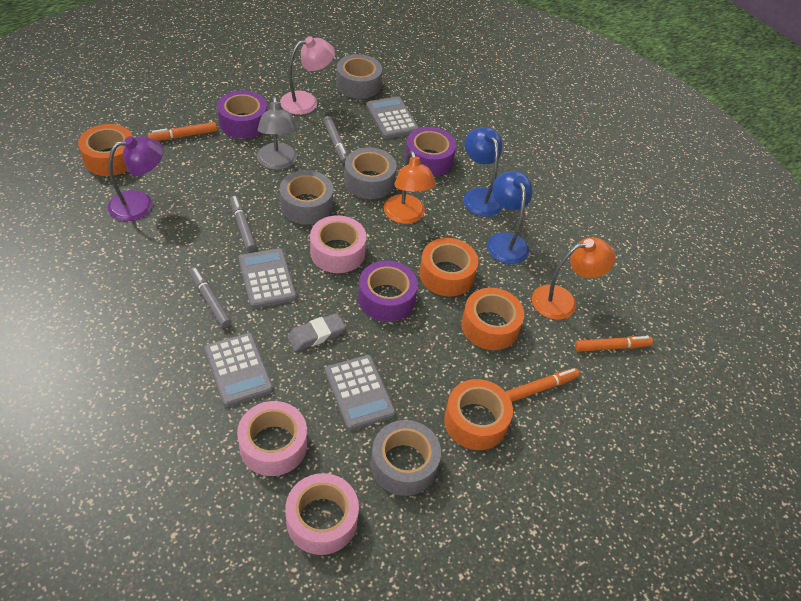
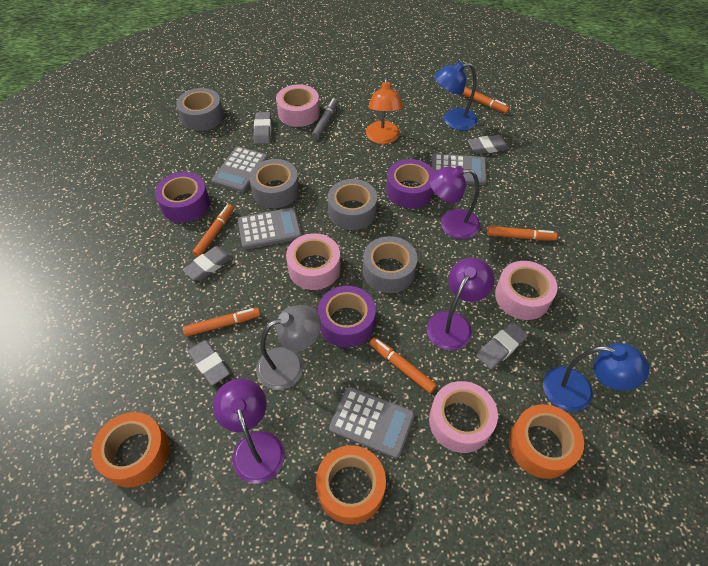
grey eraser: [287,313,346,351] = 1 -> [183,246,233,281] [188,340,230,385] [253,112,271,144] [468,135,509,154] [477,322,528,369] = 5
grey marker: [189,267,231,328] [230,196,257,252] [323,116,348,164] = 3 -> [312,98,338,139] = 1
orange lamp: [384,150,436,224] [532,237,615,320] = 2 -> [366,77,403,144] = 1
orange marker: [148,122,217,141] [505,368,580,402] [575,336,653,352] = 3 -> [183,308,260,337] [192,204,234,257] [370,337,437,393] [462,87,510,113] [487,226,557,241] = 5
orange tape: [78,124,133,176] [419,238,478,296] [444,379,513,450] [461,288,524,350] = 4 -> [91,412,170,487] [316,445,386,524] [509,404,584,479] = 3
pink lamp: [280,36,335,115] = 1 -> none = 0
pink tape: [237,401,307,476] [285,473,359,555] [310,215,366,273] = 3 -> [276,84,320,127] [286,233,341,290] [429,381,498,453] [495,261,557,320] = 4
purple lamp: [108,136,164,221] = 1 -> [213,379,285,483] [427,258,495,350] [429,166,480,239] = 3

